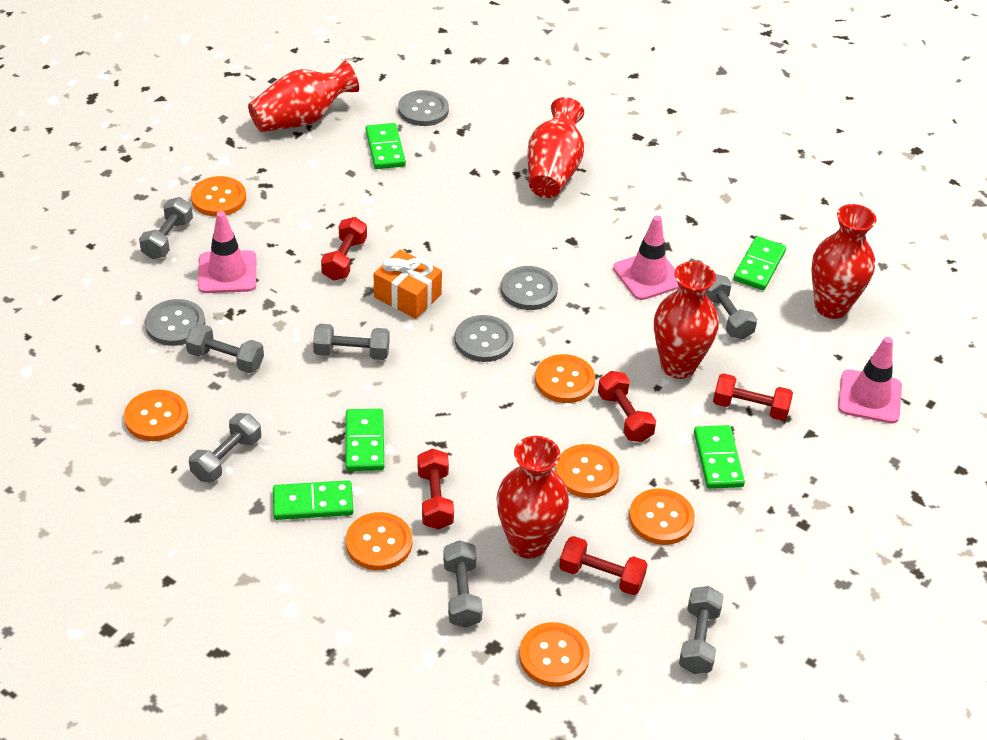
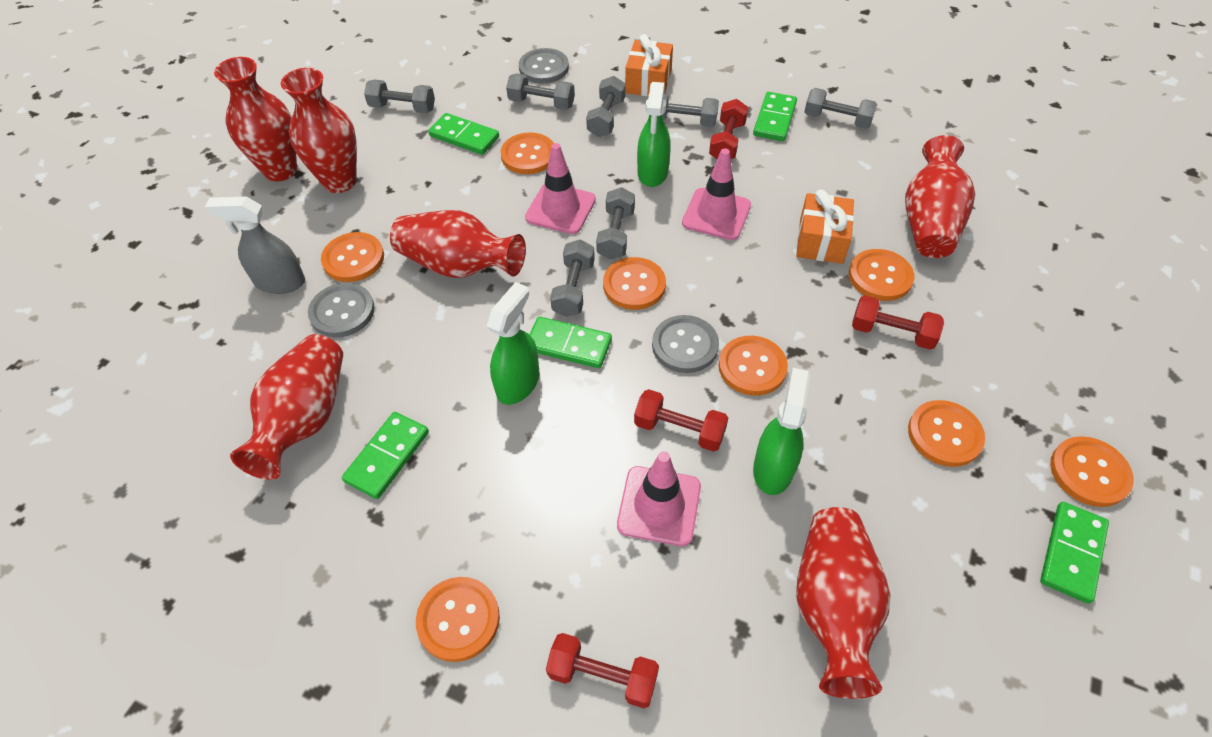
green spray bottle: none = 0 -> [487,282,540,405] [637,82,671,187] [753,368,810,495] = 3
grey button: [145,299,205,346] [398,90,449,126] [455,315,514,362] [501,266,558,310] = 4 -> [308,283,375,337] [519,48,569,83] [652,315,719,373] = 3
grey spray bottle: none = 0 -> [205,197,305,294] = 1
orange button: [124,390,188,441] [191,176,246,216] [346,512,412,570] [519,622,590,687] [535,354,595,403] [555,444,619,498] [629,489,695,545] = 7 -> [321,232,384,282] [416,577,500,662] [501,132,554,174] [603,257,666,310] [719,336,788,396] [849,249,914,301] [908,400,985,467] [1050,436,1134,507] = 8
orange gift: [374,250,442,319] = 1 -> [625,34,673,96] [796,189,854,264] = 2
red dumbbell: [321,217,367,281] [417,448,454,530] [559,536,648,595] [598,371,656,442] [713,373,793,421] = 5 -> [546,633,659,708] [634,389,728,452] [709,99,748,159] [852,295,944,350] = 4
red vase: [248,61,359,132] [496,436,569,559] [527,97,584,198] [654,261,719,379] [811,204,877,319] = 5 -> [214,57,297,181] [230,334,343,480] [281,68,357,193] [390,210,526,278] [796,507,891,699] [905,135,975,258] = 6

